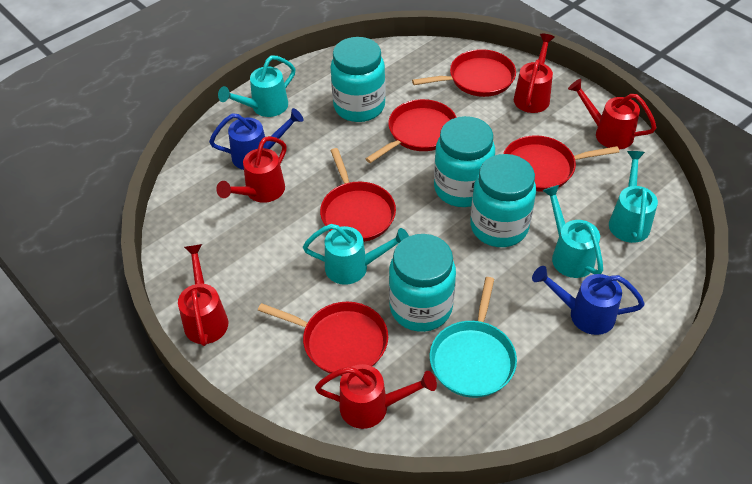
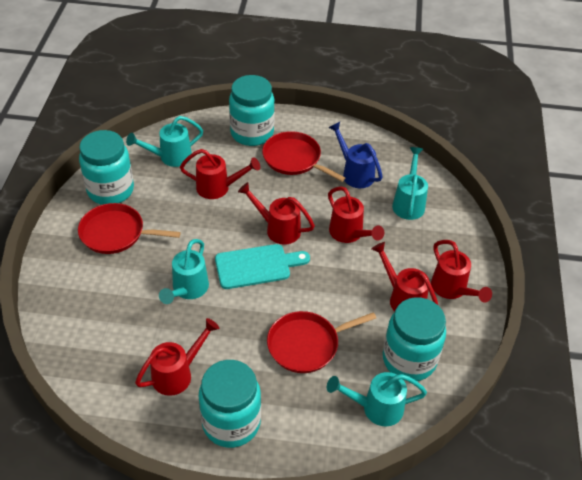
blue watering can: [209,108,303,170] [532,266,645,335] = 2 -> [328,122,383,188] = 1
red pan: [258,302,388,376] [320,148,396,242] [366,99,457,163] [412,49,516,97] [503,135,620,192] = 5 -> [78,203,181,254] [262,131,346,182] [267,311,376,373] = 3
red watering can: [178,244,228,346] [216,136,287,203] [315,364,437,429] [514,34,555,113] [568,79,657,149] = 5 -> [135,318,219,396] [180,149,260,199] [238,182,315,245] [328,186,384,243] [372,242,438,312] [431,240,492,303] = 6
turquoise cutting board: none = 0 -> [215,244,310,289] = 1
turquoise pan: [430,277,517,398] = 1 -> none = 0

